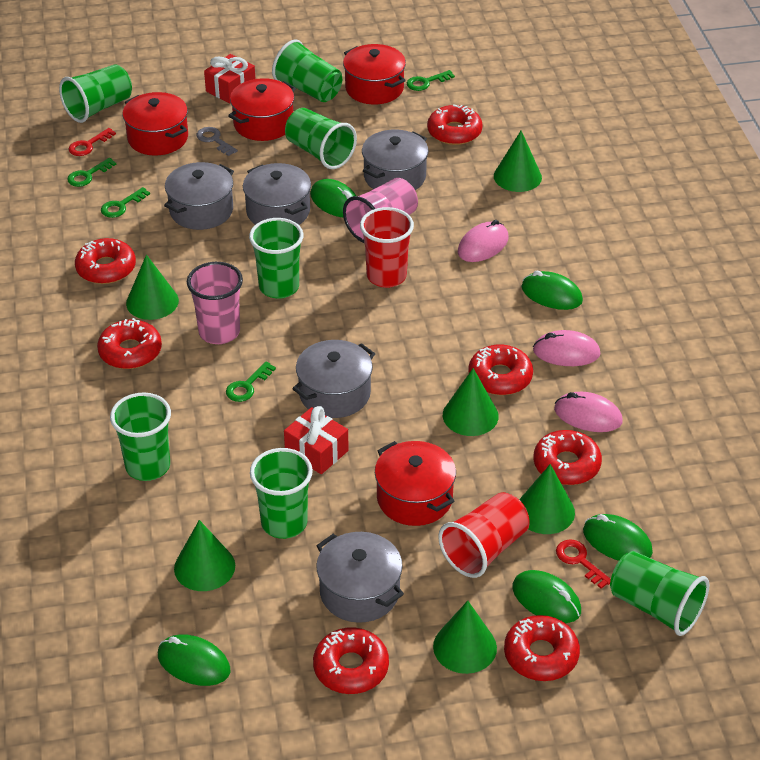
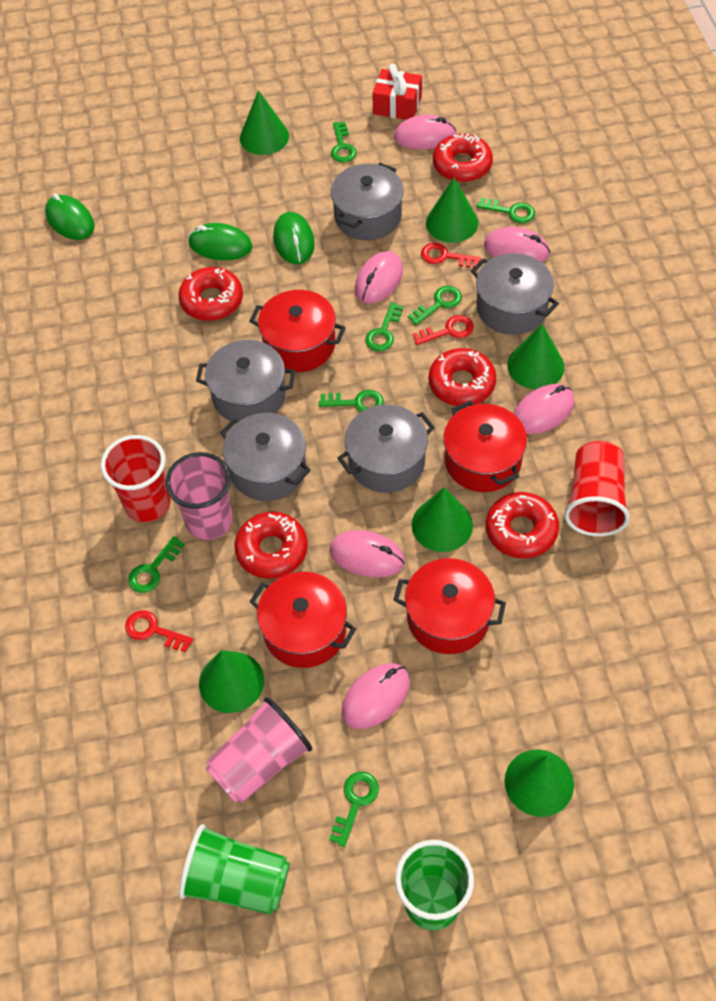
green cup: [59,64,132,123] [110,393,171,481] [249,218,303,299] [250,448,313,539] [272,39,342,102] [285,108,357,169] [610,551,709,636] = 7 -> [179,824,290,915] [395,840,474,930] = 2
green key: [67,158,116,187] [101,187,150,218] [226,362,276,402] [407,70,455,91] = 4 -> [128,536,185,593] [319,390,384,412] [329,772,379,847] [331,122,357,163] [365,302,403,351] [408,286,462,325] [477,197,535,223] = 7
green mouse: [158,634,231,686] [310,179,356,217] [512,570,581,623] [521,271,583,310] [583,514,653,561] = 5 -> [45,194,95,240] [188,223,252,260] [273,212,315,264] = 3
grey key: [197,127,238,156] = 1 -> none = 0
pink mouse: [458,220,509,262] [533,330,601,366] [554,392,623,432] = 3 -> [330,530,405,578] [341,663,410,729] [355,251,403,303] [394,115,456,150] [484,227,550,262] [513,384,575,434] = 6
red donut: [75,238,136,284] [97,318,162,369] [313,627,389,694] [427,104,483,145] [468,345,533,395] [504,615,580,681] [534,430,602,485] = 7 -> [178,267,243,321] [234,512,308,579] [429,348,496,406] [433,133,493,182] [486,492,559,558] = 5
red gift: [204,54,255,103] [284,406,349,474] = 2 -> [372,64,422,120] = 1
red key: [68,128,116,156] [556,540,611,589] = 2 -> [125,610,193,652] [412,315,474,345] [421,243,481,268] = 3

